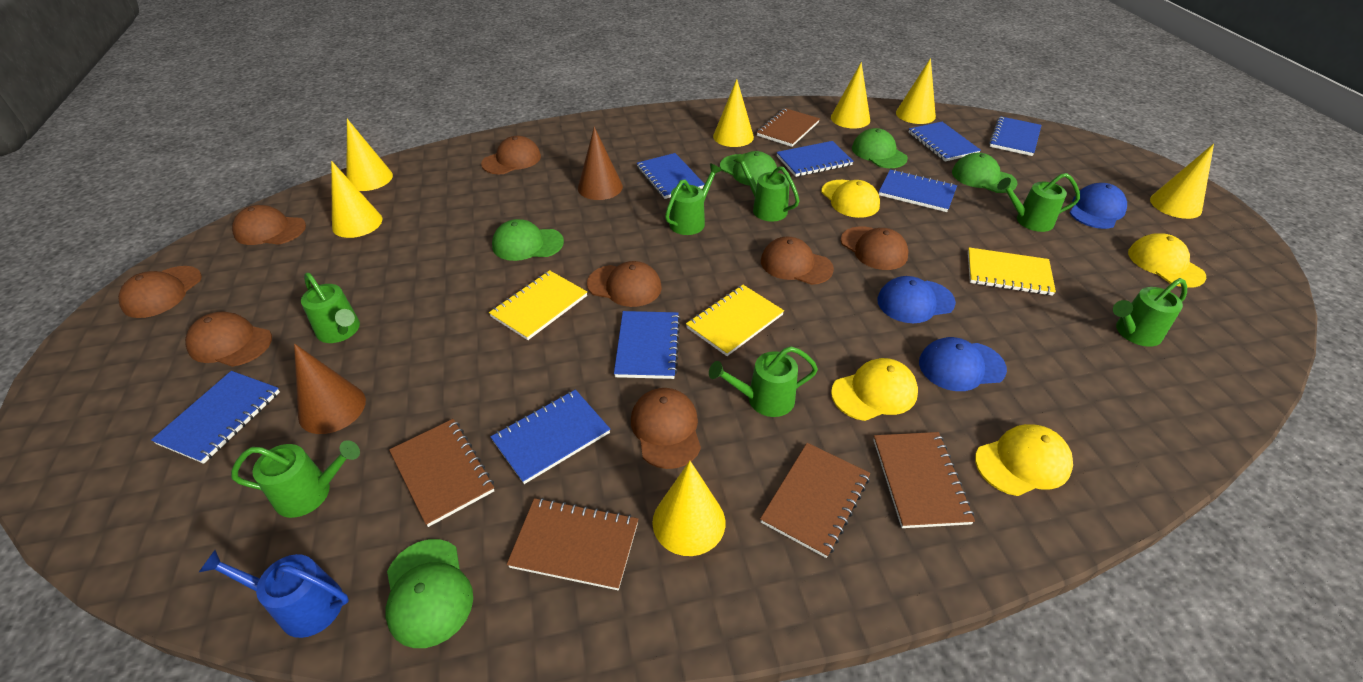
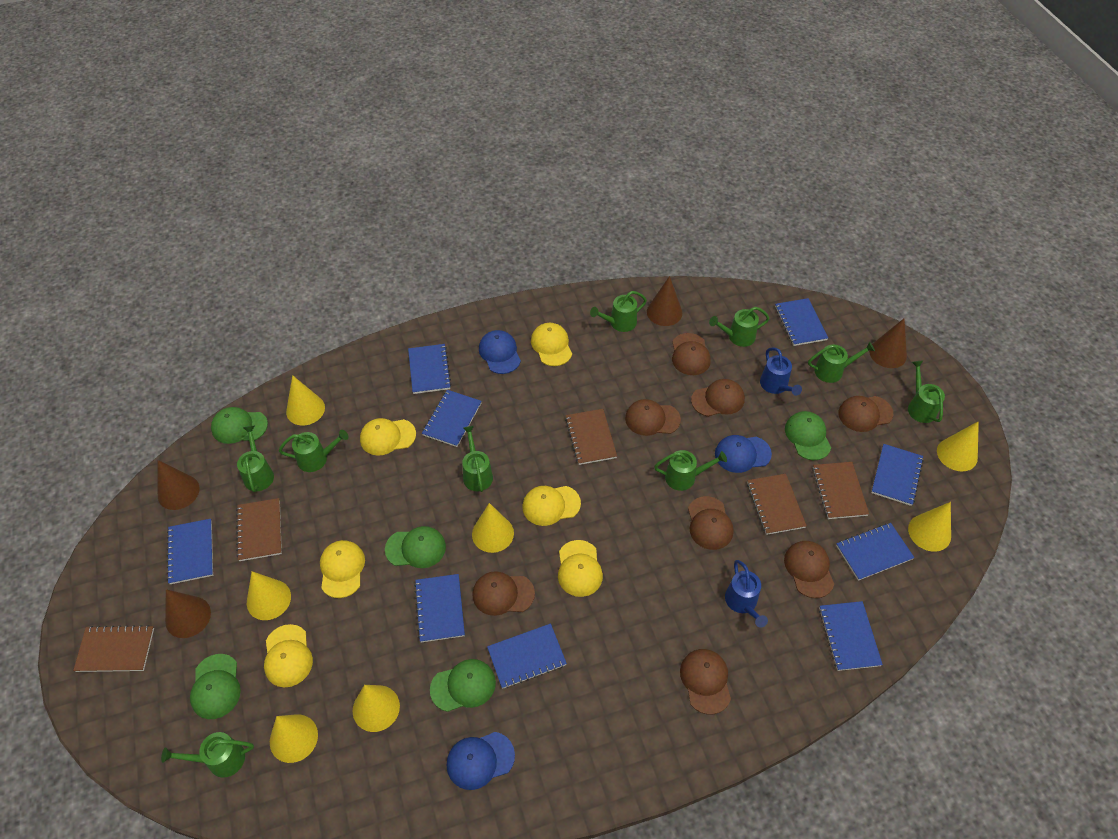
blue notebook: [151,371,280,464] [490,390,610,484] [614,311,680,379] [637,153,705,199] [776,141,854,177] [879,169,957,212] [908,122,981,162] [989,116,1041,156] = 8 -> [167,519,213,584] [408,344,452,394] [414,574,465,642] [422,390,482,447] [487,624,567,689] [775,298,828,346] [819,601,883,671] [836,523,914,581] [871,444,924,506] = 9
blue watering can: [198,550,349,638] = 1 -> [725,560,768,628] [760,347,802,396] = 2
brown cone: [294,344,366,434] [578,127,623,200] = 2 -> [158,460,199,510] [165,589,211,638] [647,276,682,326] [869,319,907,368] = 4
green watering can: [231,440,360,518] [301,273,360,343] [665,164,722,235] [709,346,818,417] [734,153,799,221] [997,173,1080,232] [1113,278,1187,347] = 7 -> [161,732,254,778] [237,426,274,492] [279,430,348,472] [462,426,493,492] [590,291,647,332] [654,450,727,491] [709,307,770,347] [808,342,875,383] [908,361,945,423] = 9
yellow cap: [821,180,880,218] [831,358,918,421] [975,424,1073,496] [1128,233,1206,288] = 4 -> [264,624,313,687] [320,540,365,598] [360,418,416,456] [522,486,581,526] [531,323,572,366] [558,540,603,597] = 6
yellow notebook: [489,270,587,340] [686,285,784,356] [968,247,1056,296] = 3 -> none = 0

